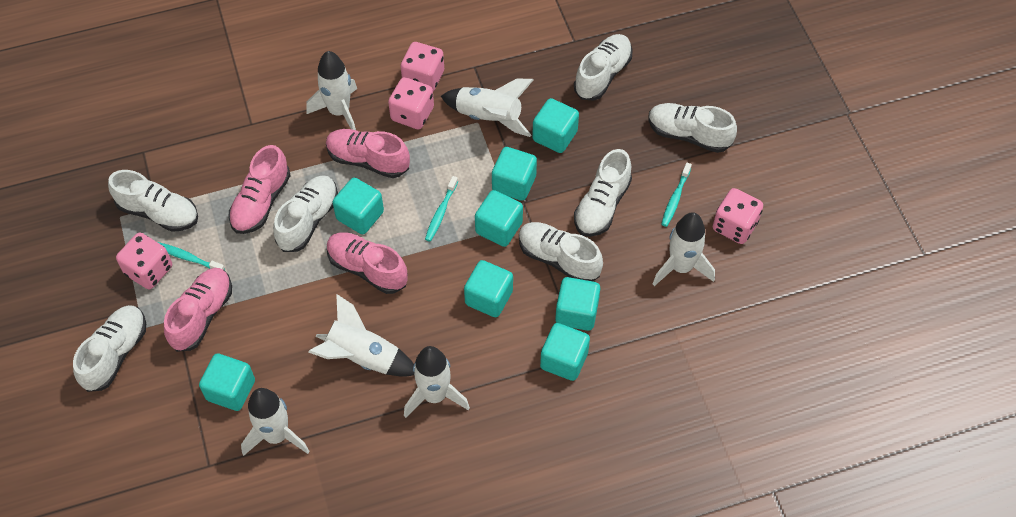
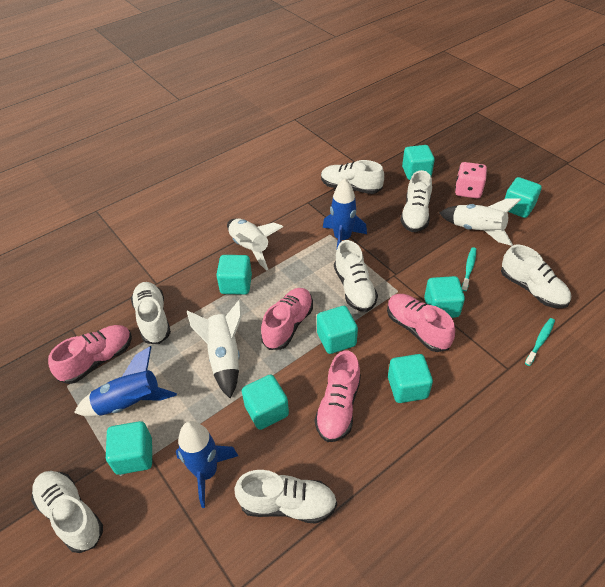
blue rocket: none = 0 -> [74,346,177,416] [176,421,238,508] [323,178,367,248] = 3
pink dice: [116,233,172,289] [388,77,434,129] [401,42,444,91] [713,188,763,244] = 4 -> [455,162,487,198] = 1
turquoise toothbrush: [158,242,225,270] [425,176,458,242] [661,163,692,227] = 3 -> [462,247,476,291] [525,318,555,366] = 2
white rocket: [241,388,310,456] [307,51,357,130] [309,294,414,377] [404,346,470,418] [441,79,533,137] [653,212,715,286] = 6 -> [187,299,242,398] [227,218,283,271] [439,198,521,246] = 3

